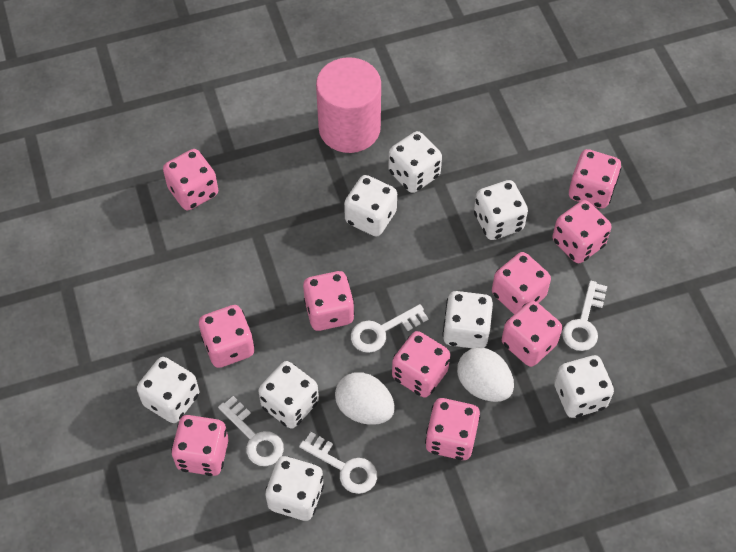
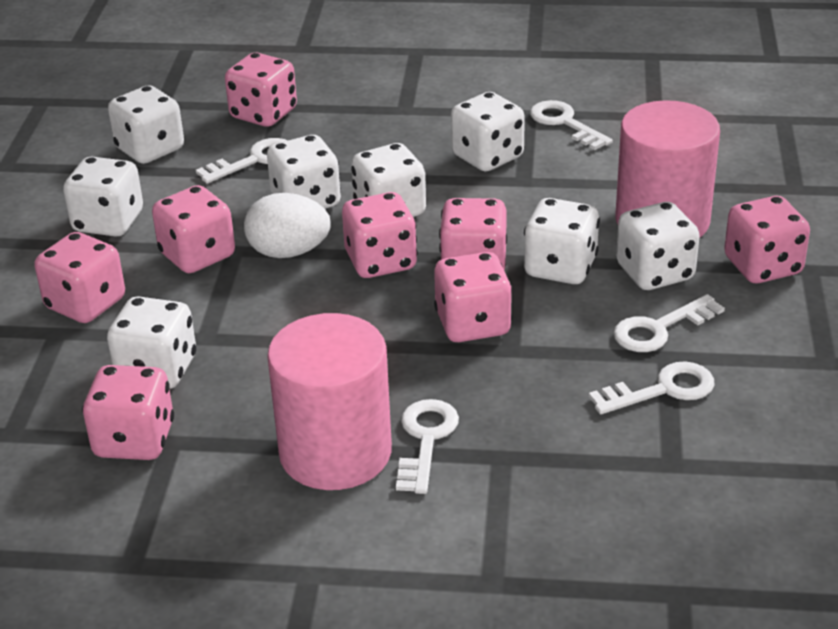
pink cylinder: [316,57,381,153] = 1 -> [267,313,392,490] [615,100,720,238] = 2
pink dice: [163,149,218,210] [171,415,229,476] [199,305,255,368] [303,271,355,331] [392,331,450,398] [425,398,481,460] [492,252,551,314] [502,301,562,367] [552,200,611,263] [569,149,621,208] = 10 -> [34,232,125,323] [82,365,174,460] [152,185,235,273] [225,53,297,127] [342,192,418,278] [434,252,512,342] [439,198,507,270] [724,196,810,283] = 8
white egg: [335,372,395,425] [457,347,514,402] = 2 -> [244,193,331,258] = 1
white key: [218,396,284,466] [299,432,377,494] [351,304,428,353] [562,281,607,351] = 4 -> [196,138,288,183] [396,399,459,494] [530,100,613,150] [589,362,715,414] [613,294,725,352] = 5

